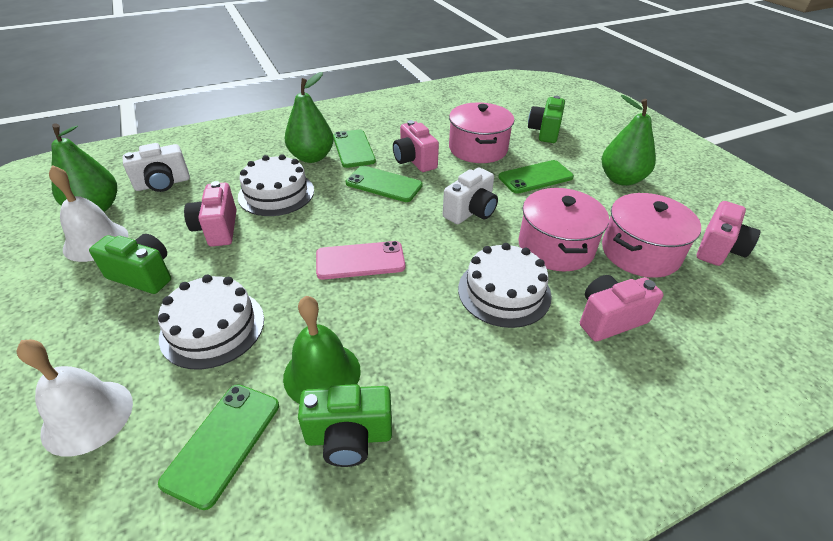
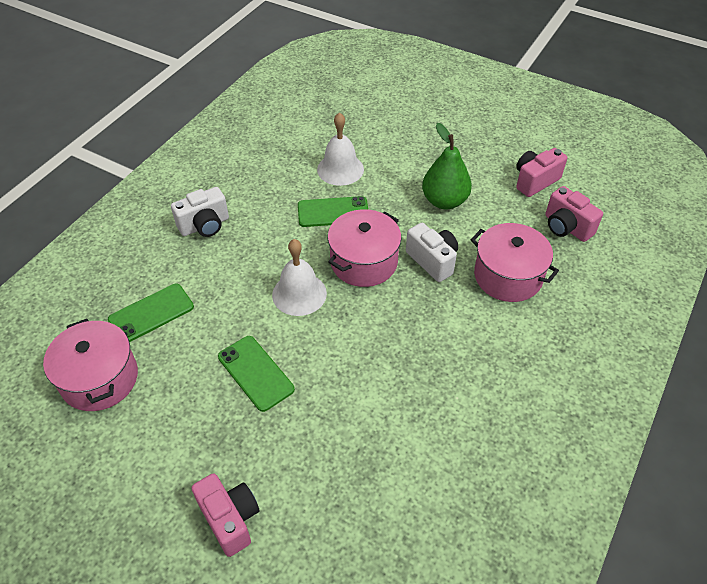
green bell: [283,296,361,404] = 1 -> none = 0
green camera: [89,234,171,294] [298,384,392,467] [528,96,565,143] = 3 -> none = 0
green pear: [51,123,117,212] [285,72,334,163] [602,95,656,186] = 3 -> [422,123,472,209] = 1
green phone: [158,384,279,510] [333,130,376,168] [346,166,423,202] [498,160,574,194] = 4 -> [108,283,194,342] [218,336,295,412] [298,196,368,227] = 3
pink camera: [184,181,237,247] [393,120,439,172] [580,275,663,341] [697,201,760,266] = 4 -> [192,473,259,557] [516,148,567,197] [545,186,603,242] = 3
pink phone: [316,241,405,280] = 1 -> none = 0
white cake: [158,275,264,370] [238,154,314,216] [458,243,552,328] = 3 -> none = 0

